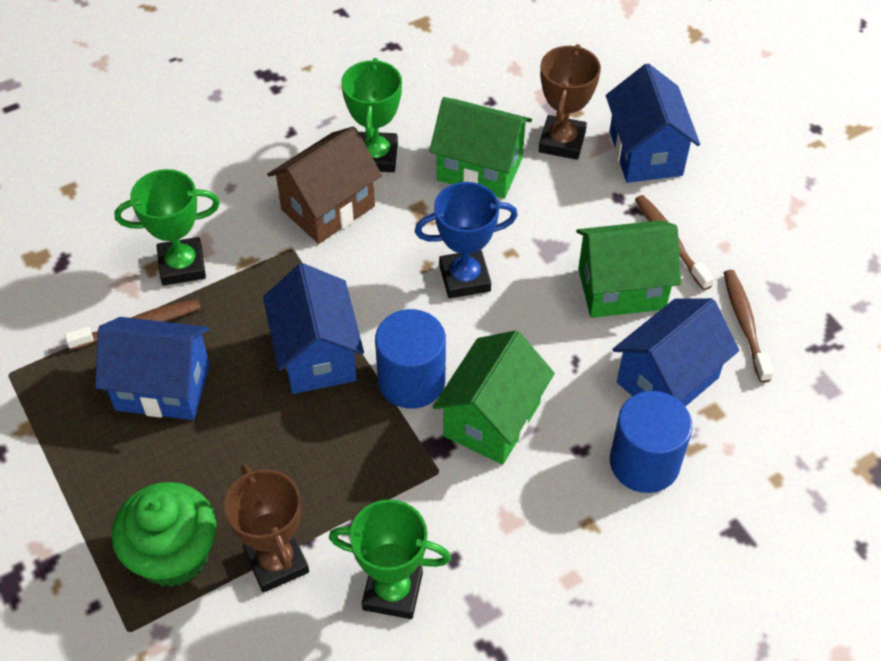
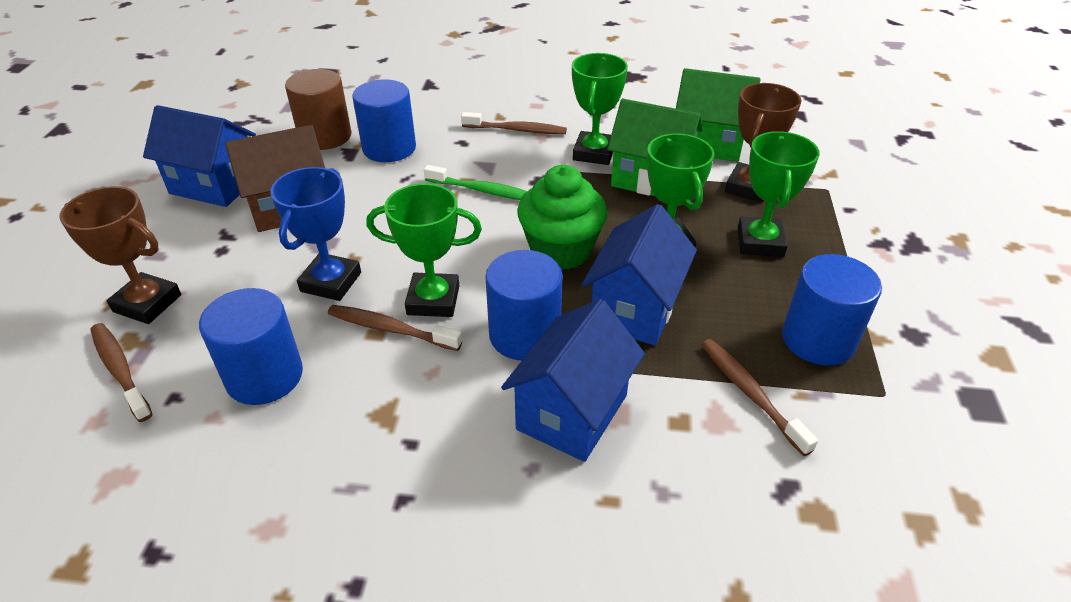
blue cylinder: [375,309,446,409] [610,391,692,493] = 2 -> [199,288,303,405] [352,80,416,162] [485,250,563,360] [782,254,882,366] = 4
blue house: [95,317,210,420] [263,263,364,394] [606,63,700,183] [612,298,739,407] = 4 -> [143,105,256,207] [501,299,645,462] [582,204,697,345] = 3
brown cylinder: none = 0 -> [285,69,352,150] = 1
brown toothbrush: [64,299,201,350] [635,195,714,291] [724,270,774,383] = 3 -> [90,323,152,422] [328,305,462,351] [461,112,567,134] [701,339,818,456] = 4
green house: [429,97,532,199] [433,330,555,465] [576,220,681,318] = 3 -> [607,99,703,196] [676,68,760,162] = 2
green toothbrush: none = 0 -> [424,165,527,200] = 1
green trophy: [114,169,220,286] [329,499,451,619] [341,58,402,172] = 3 -> [366,183,482,317] [572,53,628,165] [647,133,715,248] [738,131,820,257] = 4

